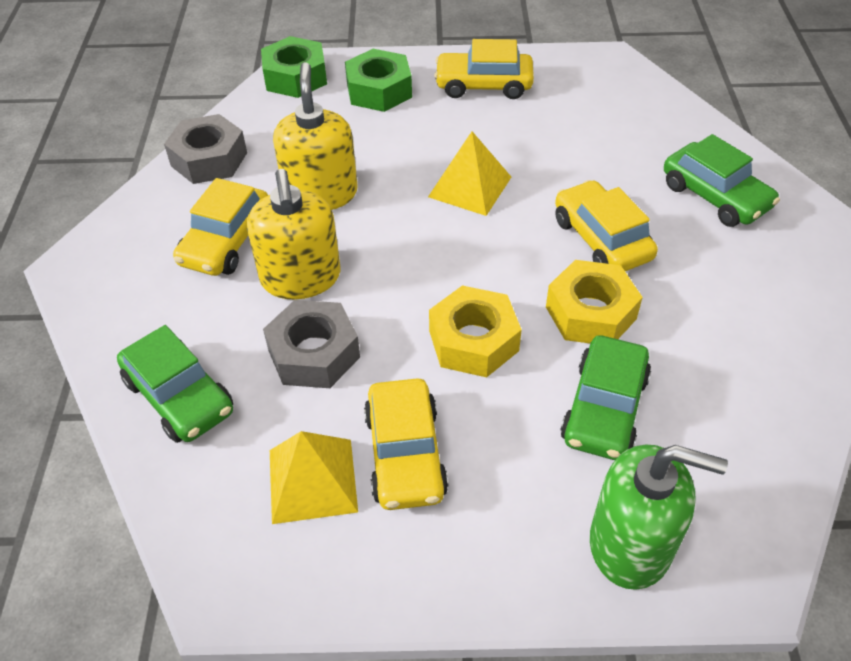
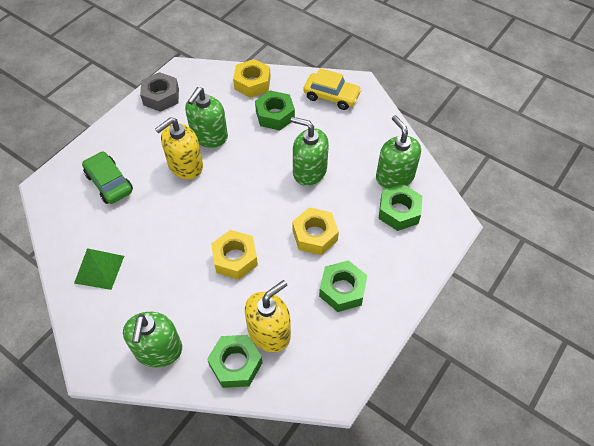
green car: [117,325,233,443] [561,335,651,460] [664,134,780,227] = 3 -> [82,151,133,204] = 1
green nut: [261,36,327,98] [345,49,412,112] = 2 -> [207,335,262,388] [255,90,295,130] [319,260,368,312] [379,184,422,231] = 4
green pyramid: none = 0 -> [74,248,124,290] = 1
green soap dispenser: [590,445,728,590] = 1 -> [123,312,182,367] [185,87,228,148] [291,117,329,186] [376,115,421,189] = 4
grey nut: [164,114,247,184] [263,300,360,388] = 2 -> [140,72,179,112] = 1
yellow car: [173,178,268,276] [364,378,448,510] [434,39,534,99] [555,180,658,271] = 4 -> [303,68,362,110] = 1
yellow nut: [429,285,522,377] [546,260,643,343] = 2 -> [211,230,258,280] [233,59,271,98] [292,208,339,255] = 3
yellow pyramid: [270,431,358,524] [428,132,511,216] = 2 -> none = 0

